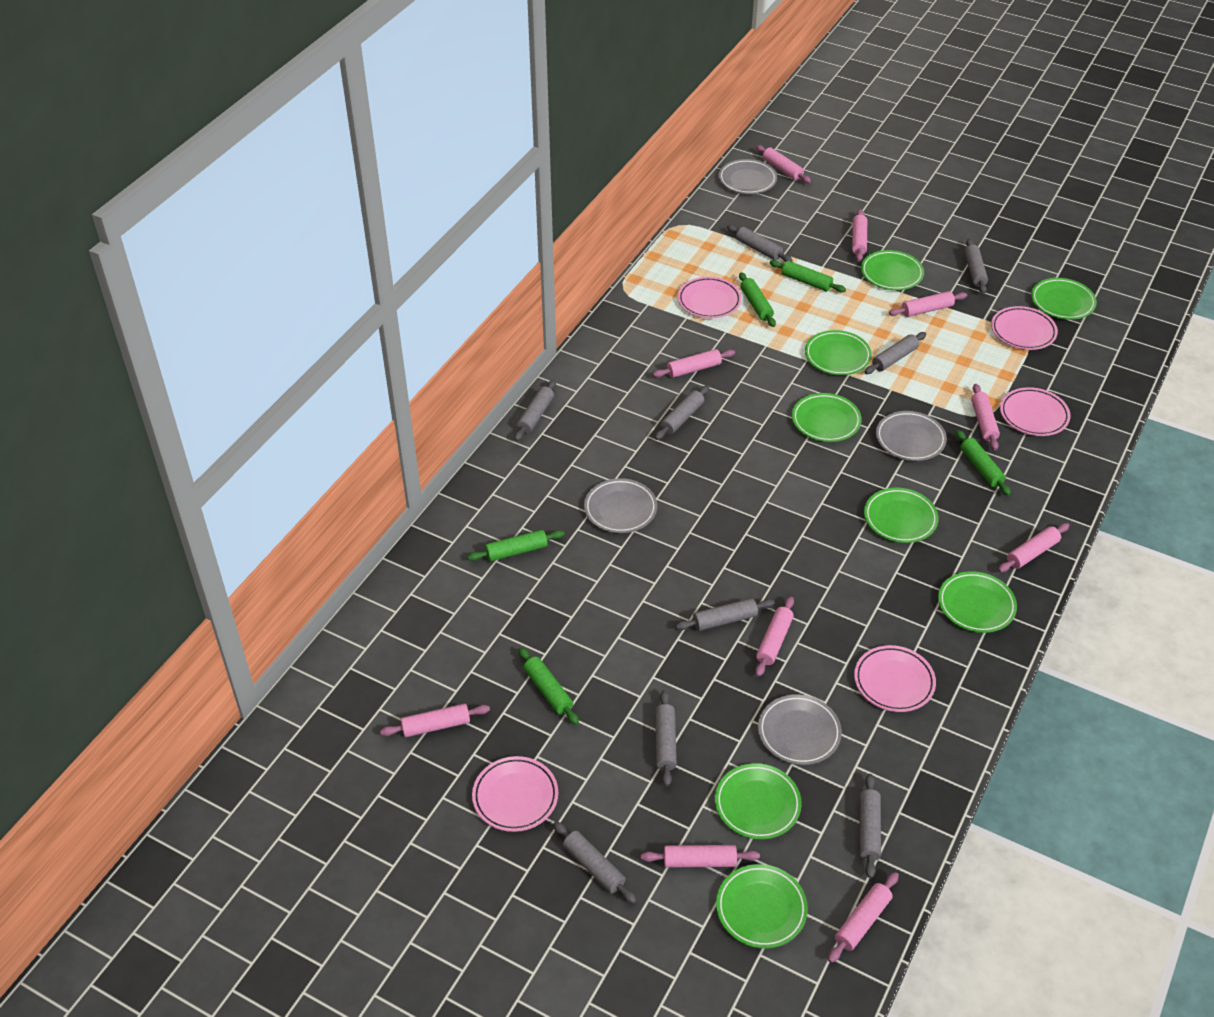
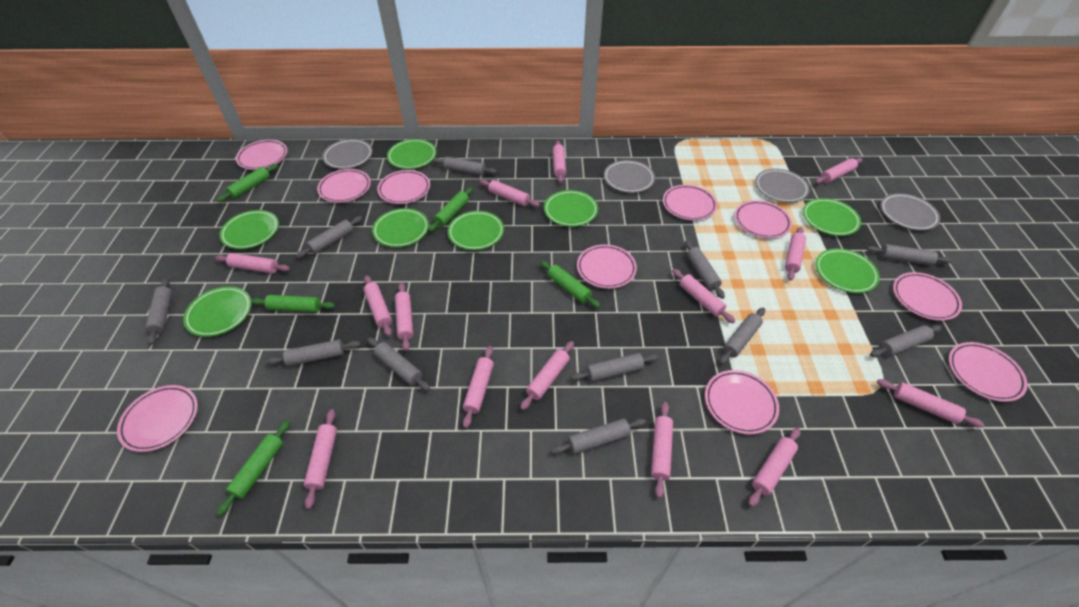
grey rolling pin: [514,380,556,441] [553,821,637,904] [655,385,709,440] [655,690,677,786] [676,598,775,631] [727,225,793,262] [860,774,881,878] [865,332,926,374] [964,239,988,294] = 9 -> [145,278,172,345] [266,339,361,366] [296,216,362,258] [367,338,430,391] [433,157,497,176] [551,418,646,454] [571,353,659,382] [685,240,725,299] [719,308,765,364] [866,244,952,265] [870,325,942,357] = 11
pink plate: [472,756,558,832] [678,277,742,318] [854,645,936,712] [991,306,1058,350] [1000,387,1070,436] = 5 -> [117,385,198,452] [236,140,288,170] [317,169,371,203] [377,170,430,204] [577,244,637,289] [663,185,717,221] [705,370,779,434] [735,200,792,238] [893,272,962,321] [949,342,1028,402] = 10
pink rolling pin: [380,704,490,737] [641,845,760,868] [653,349,735,378] [755,596,794,677] [756,145,811,183] [828,872,899,963] [852,209,867,261] [889,291,967,317] [971,384,1000,451] [998,523,1069,572] = 10 -> [215,253,290,274] [304,409,337,509] [363,275,392,337] [395,283,413,351] [463,346,494,428] [480,179,540,207] [520,341,574,410] [552,140,566,183] [651,402,673,498] [672,269,735,323] [749,428,800,507] [785,227,806,280] [815,158,863,184] [877,379,984,428] = 14

